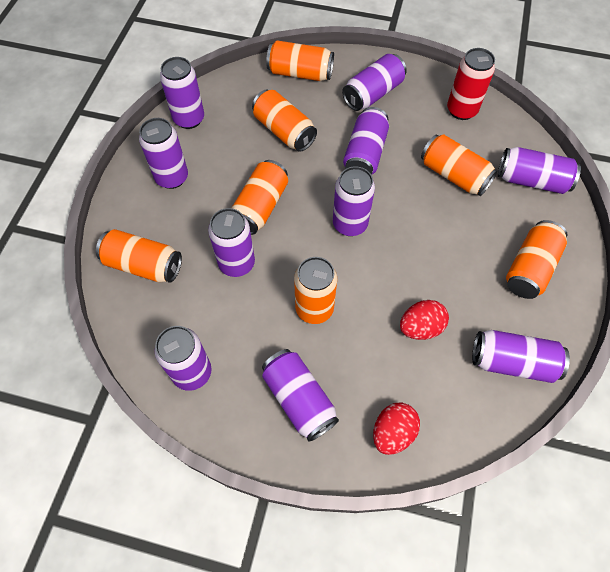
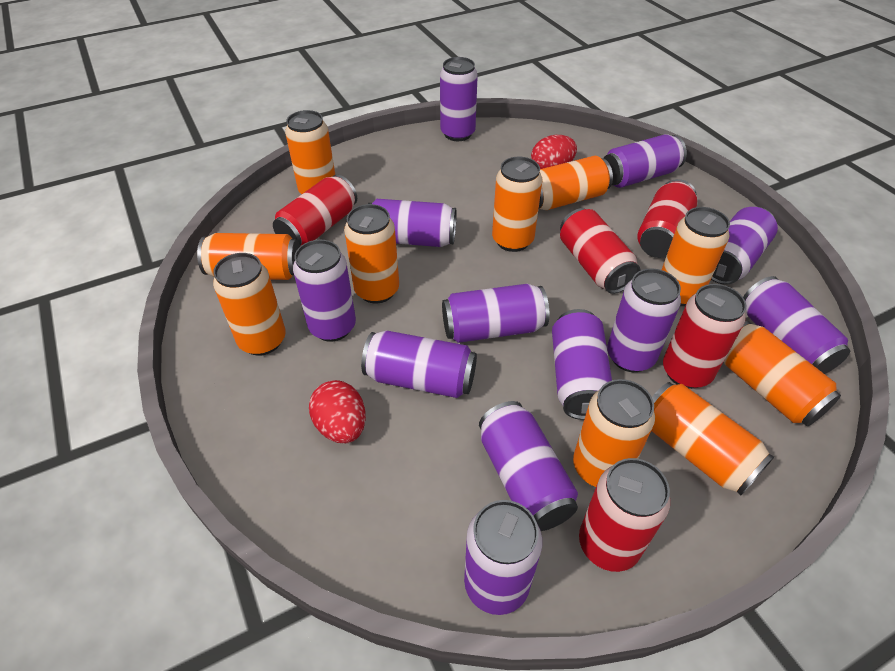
orange can: [96,229,182,283] [232,160,288,235] [252,90,317,152] [266,40,334,81] [294,257,337,324] [421,134,498,196] [506,220,567,299] = 7 -> [197,233,300,280] [213,253,286,356] [285,110,335,194] [344,204,399,304] [492,157,542,252] [539,156,613,210] [573,379,655,487] [651,382,774,496] [662,207,730,306] [724,321,841,426] = 10
purple can: [139,118,188,189] [155,326,212,391] [160,57,204,129] [208,208,255,277] [262,349,339,442] [333,166,375,236] [342,54,407,111] [343,107,389,175] [472,330,570,383] [498,147,581,194] = 10 -> [293,240,356,342] [361,330,477,398] [368,199,457,247] [440,57,478,141] [442,284,549,343] [464,500,542,615] [479,401,578,531] [552,309,612,420] [604,134,687,188] [607,269,681,372] [711,207,778,285] [743,276,850,374] = 12
red can: [447,48,495,120] = 1 -> [273,175,357,246] [560,208,640,294] [579,458,670,572] [637,179,698,258] [663,284,746,389] = 5

